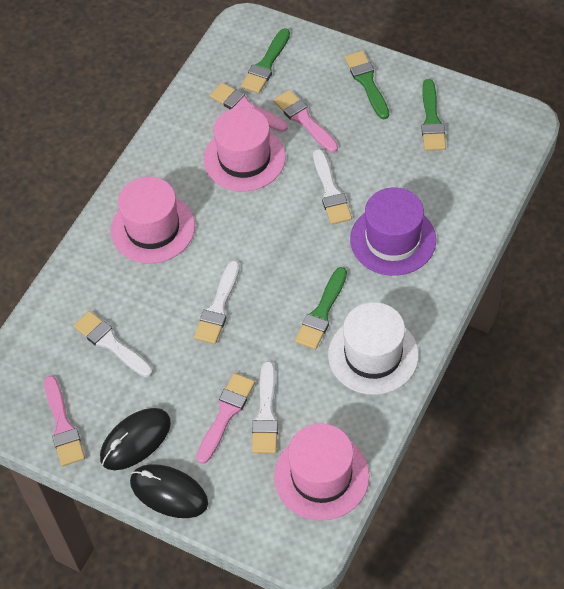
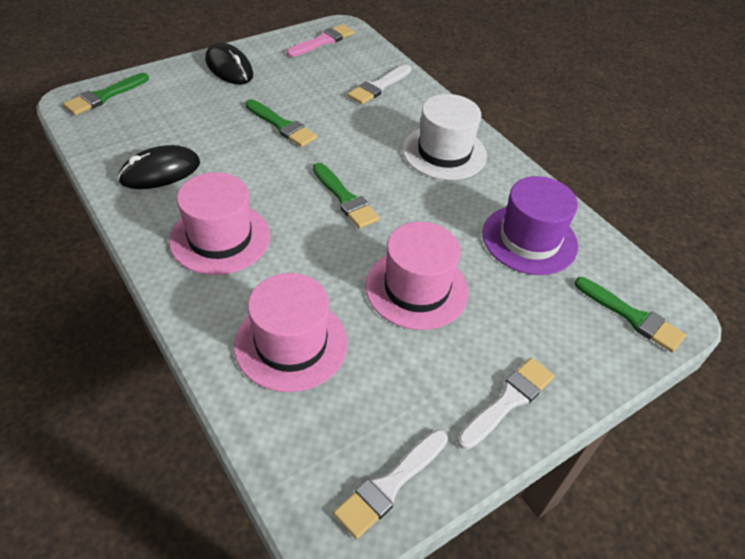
pink brush: [44,376,85,466] [196,373,255,464] [210,83,288,132] [273,90,338,153] = 4 -> [287,24,354,57] = 1
white brush: [73,311,153,378] [194,260,240,344] [252,361,278,454] [313,149,352,225] = 4 -> [333,429,448,539] [348,64,412,104] [457,358,554,450] = 3

